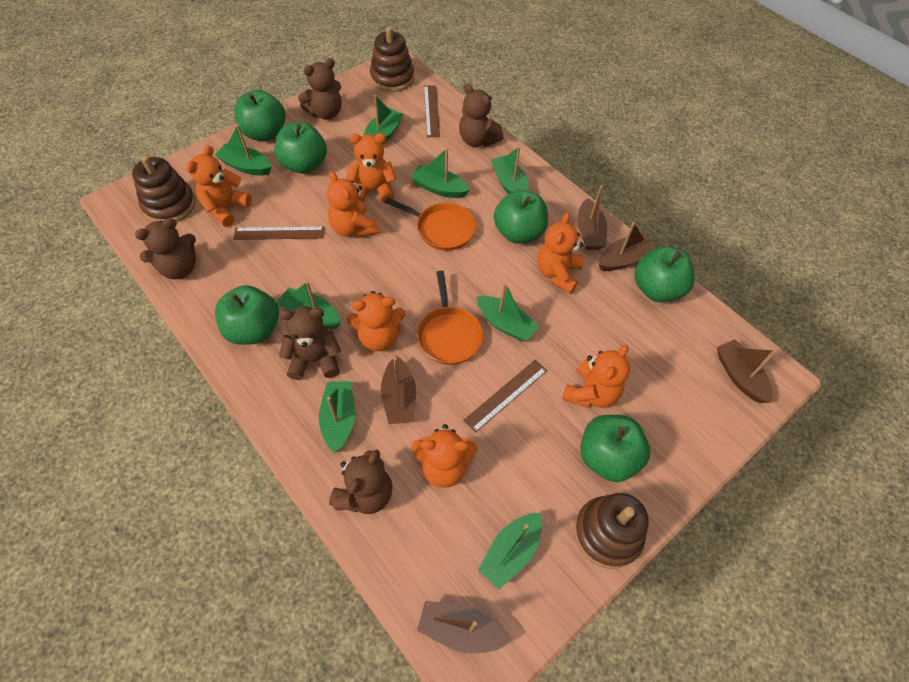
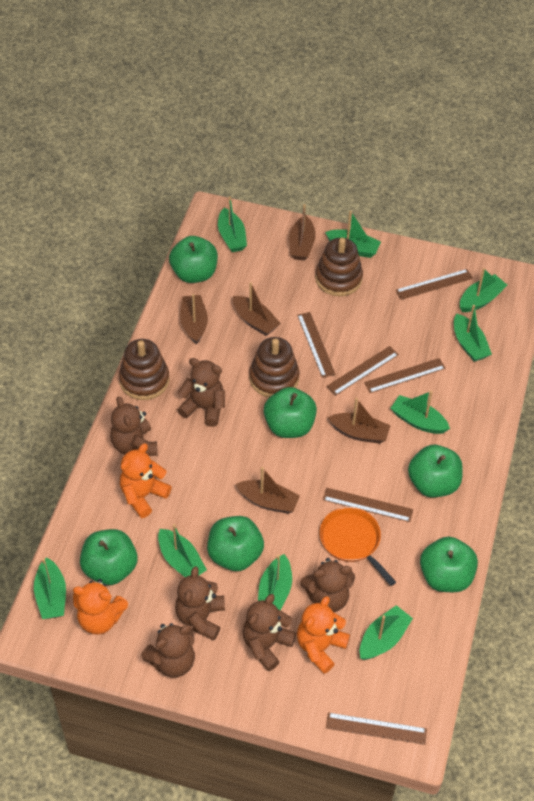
brown ruler: [234,227,324,240] [424,85,440,137] [463,360,547,433] = 3 -> [297,312,336,378] [323,488,413,522] [326,346,399,396] [326,712,427,745] [364,358,446,393] [395,269,473,300] = 6
brown teddy bear: [135,218,196,279] [279,306,341,380] [298,58,341,120] [329,450,393,514] [459,84,504,147] = 5 -> [110,397,158,456] [141,623,195,678] [175,566,225,640] [177,358,225,427] [243,594,297,671] [300,558,355,612] = 6
green boat: [215,125,271,176] [276,281,341,329] [319,381,355,453] [364,95,404,144] [411,148,470,198] [477,282,539,342] [478,513,542,589] [491,146,529,194] = 8 -> [34,557,66,619] [158,524,207,577] [218,196,247,252] [258,554,292,610] [325,211,381,258] [360,605,413,660] [390,391,450,434] [454,305,492,362] [460,268,507,312] = 9
orange pan: [385,198,476,250] [417,271,483,365] = 2 -> [319,507,396,586] = 1
orange teddy bear: [186,145,252,227] [327,171,379,238] [346,133,397,204] [347,291,406,351] [412,424,478,488] [537,213,584,294] [563,344,630,408] = 7 -> [73,579,128,635] [120,443,172,518] [297,596,350,674] = 3

